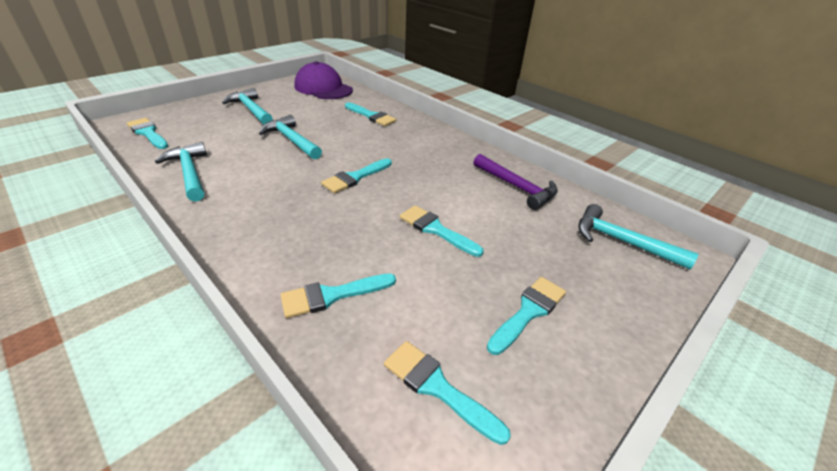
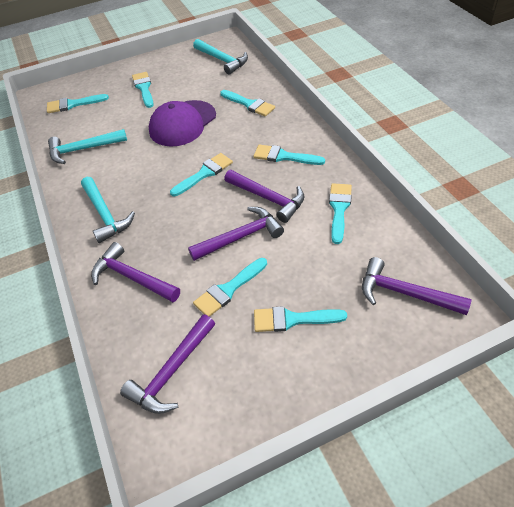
purple hammer: [473,154,558,210] = 1 -> [91,242,180,302] [120,314,215,414] [188,207,284,261] [224,170,304,223] [362,257,472,315] = 5
turquoise brush: [127,118,168,149] [281,274,396,318] [321,158,392,193] [345,102,396,126] [384,341,511,445] [400,205,484,257] [487,277,566,355] = 7 -> [47,94,109,113] [132,72,154,108] [170,153,233,196] [193,258,267,317] [220,90,275,116] [253,144,325,165] [254,306,347,332] [329,183,352,244] = 8
turquoise hammer: [155,142,207,202] [222,88,273,124] [259,115,322,159] [578,204,698,270] = 4 -> [48,129,127,164] [81,177,135,243] [193,39,248,75] = 3

